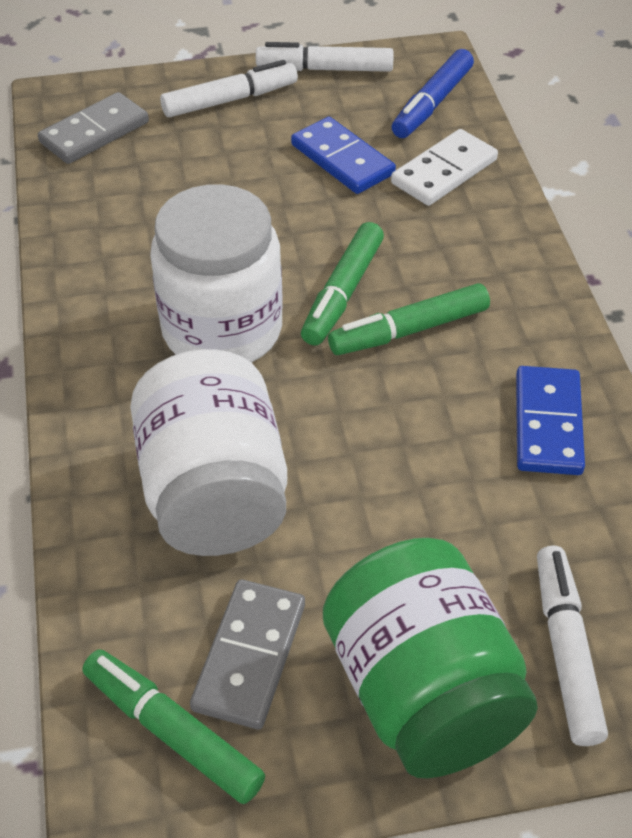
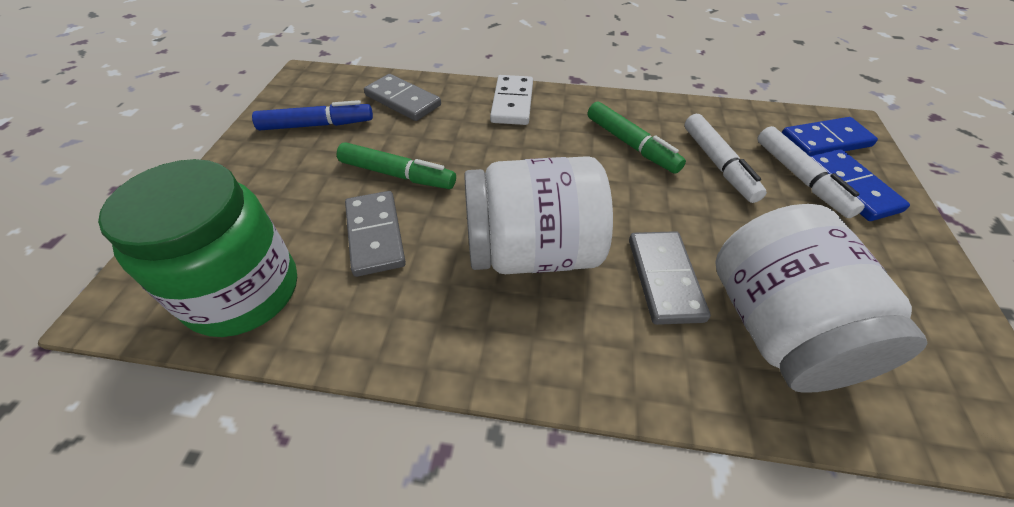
green marker: [82,650,265,804] [301,222,384,346] [328,283,490,355] = 3 -> [337,142,456,189] [588,101,686,174] = 2
grey domino: [38,92,149,164] [190,579,305,729] = 2 -> [345,191,406,277] [364,74,441,121] [629,231,711,325] = 3
white marker: [160,60,298,117] [256,42,394,72] [537,545,608,746] = 3 -> [685,114,767,203] [757,126,865,218] = 2

